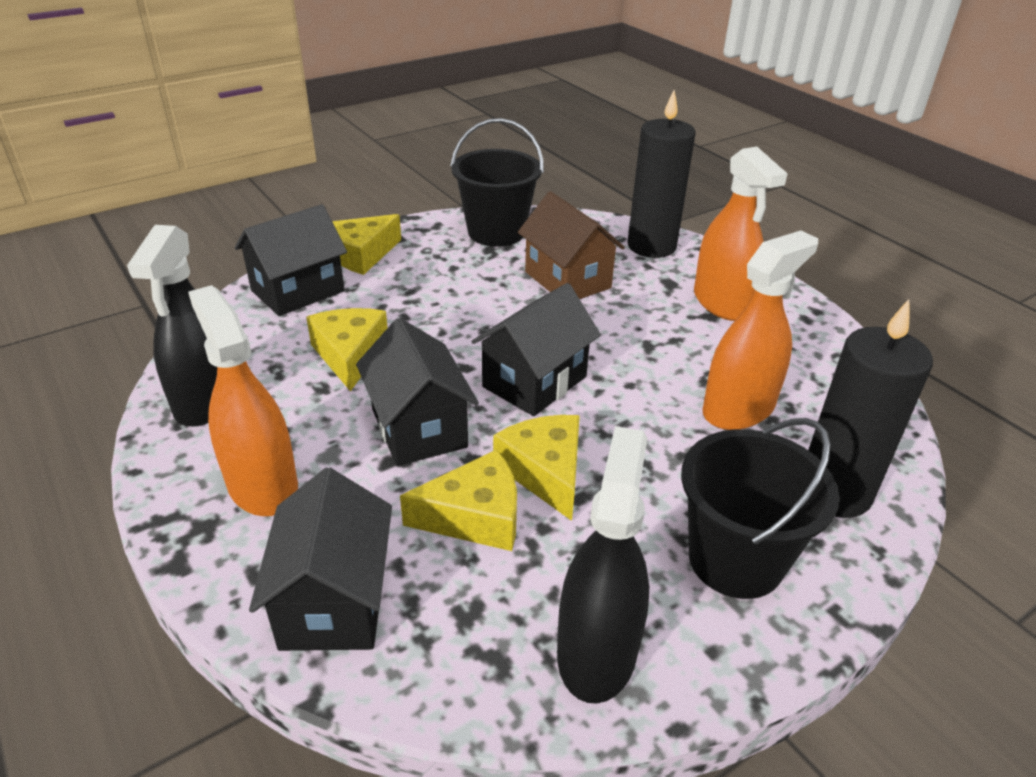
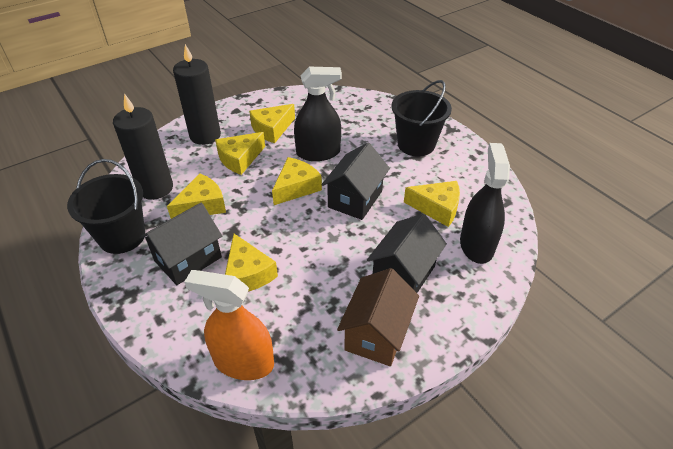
black house: [234,204,347,316] [249,468,392,651] [356,318,479,466] [471,283,601,416] = 4 -> [140,203,222,285] [321,143,390,220] [367,214,447,293] = 3
orange spray bottle: [188,285,298,516] [694,147,788,321] [702,231,818,430] = 3 -> [184,270,274,380] = 1
yellow cheese: [306,308,388,392] [332,214,401,275] [400,450,517,551] [493,415,580,521] = 4 -> [167,173,226,219] [215,132,265,175] [225,234,278,292] [249,104,295,143] [272,157,322,205] [404,181,460,227] = 6

